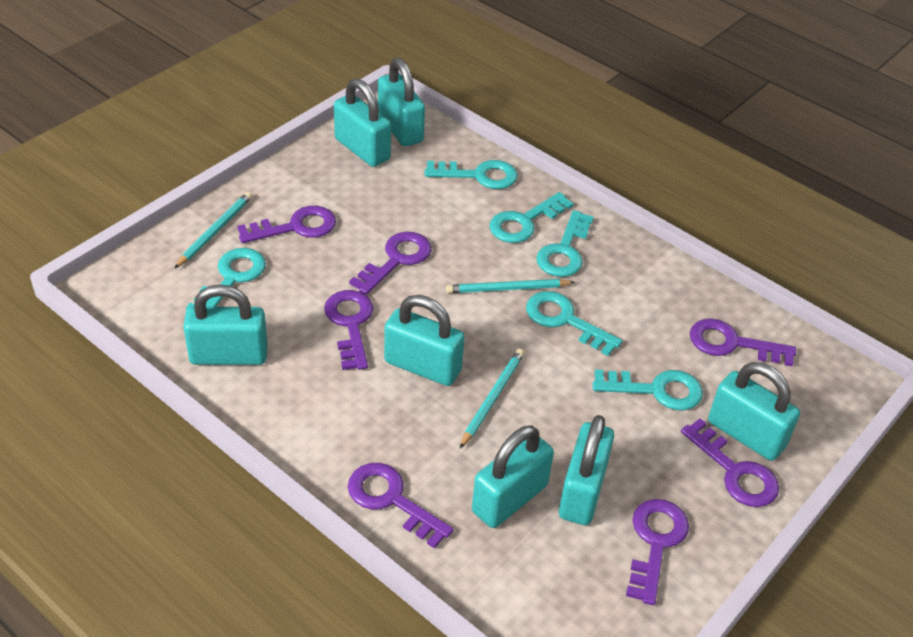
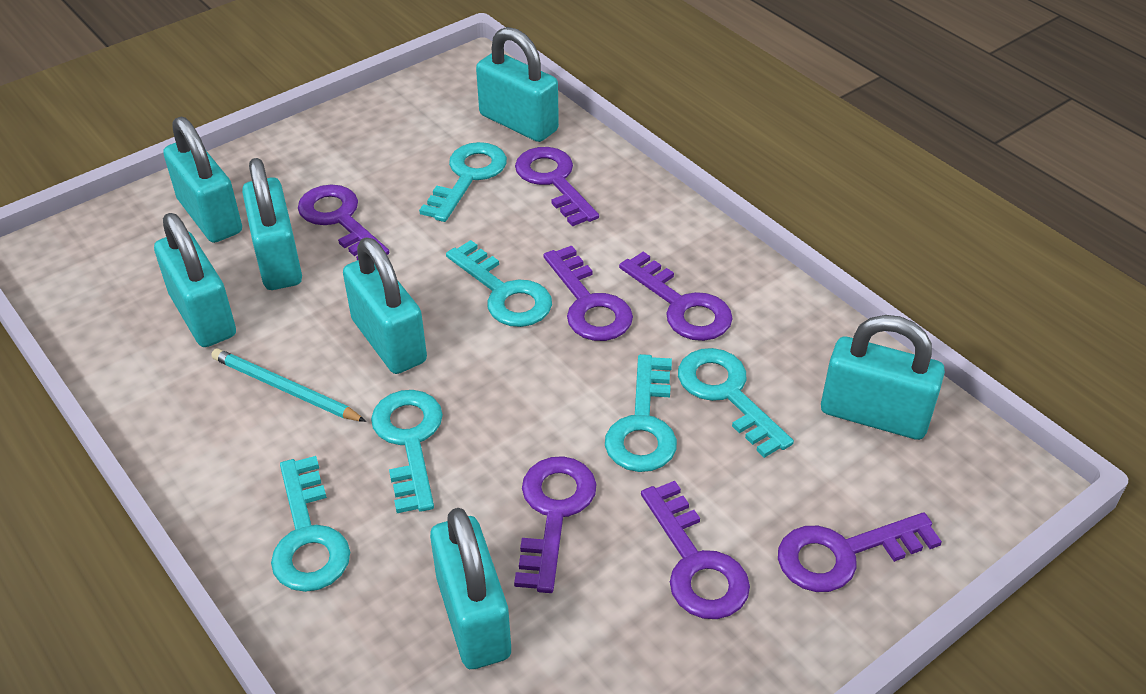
turquoise pencil: [175,192,252,268] [446,279,575,293] [460,349,524,448] = 3 -> [211,349,366,422] = 1

